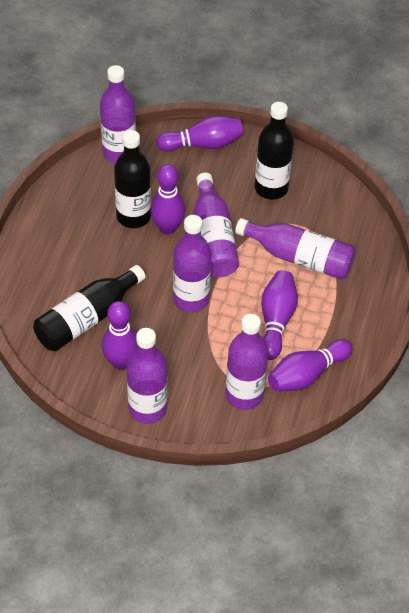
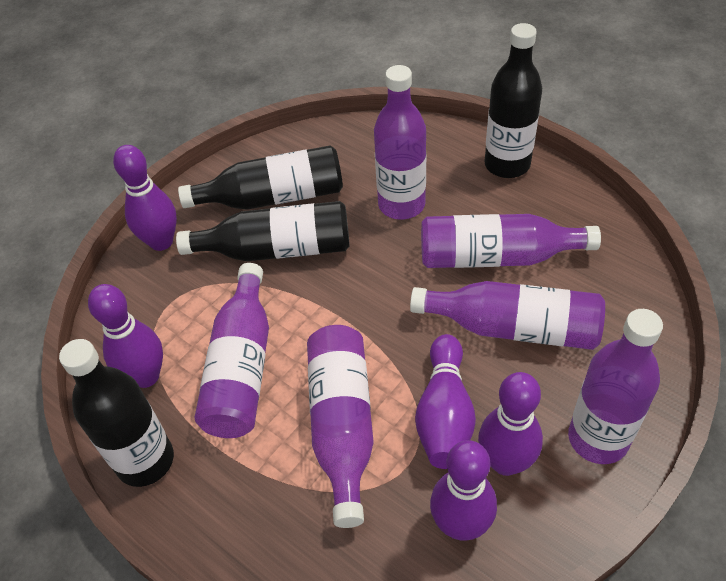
black bottle: [33,265,146,351] [114,130,151,228] [255,102,294,200] = 3 -> [59,339,174,487] [176,201,350,261] [178,145,343,210] [484,23,542,178] = 4

